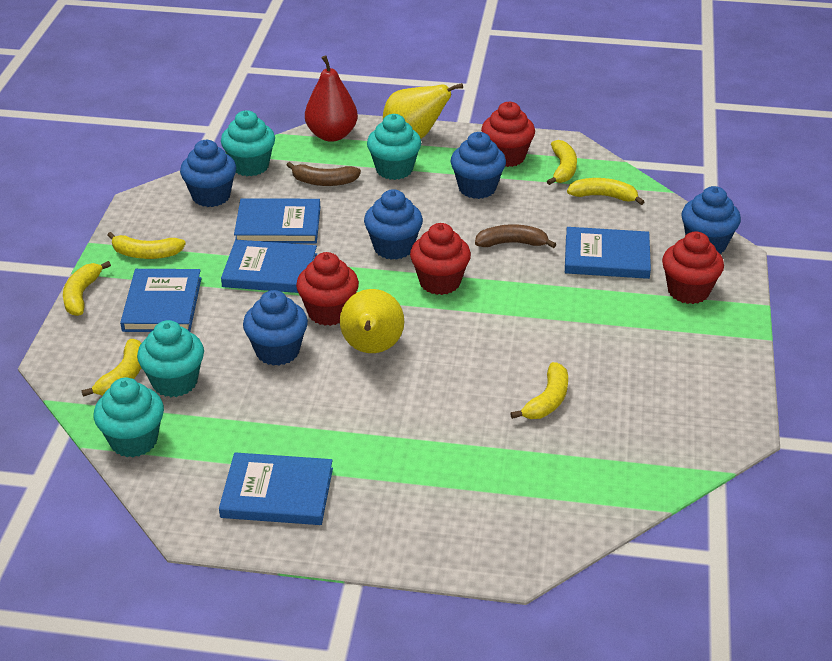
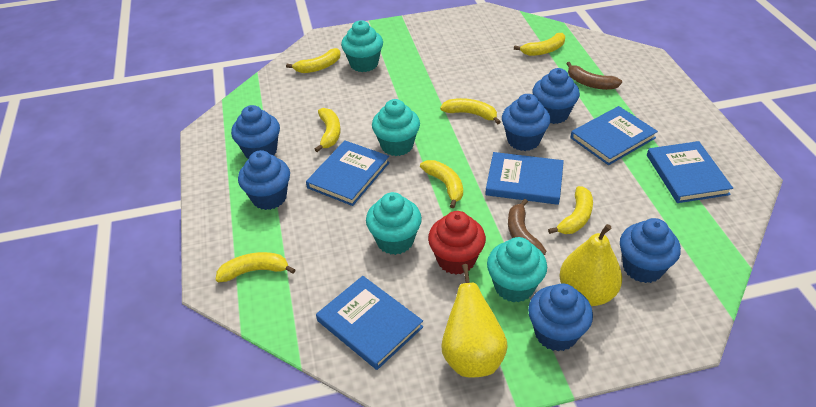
blue cupcake: [180,140,236,207] [243,290,308,366] [364,189,423,260] [450,132,506,199] [681,186,741,254] = 5 -> [231,105,280,159] [238,150,290,210] [502,94,551,151] [528,283,593,351] [532,68,580,124] [620,218,681,283] = 6
red cupcake: [296,252,359,326] [410,223,471,295] [481,102,535,167] [662,232,724,304] = 4 -> [428,211,486,274] = 1
red pear: [305,55,358,142] = 1 -> none = 0
yellow banana: [63,261,111,316] [82,339,141,397] [107,232,186,259] [510,362,568,419] [547,140,577,185] [567,178,645,205] = 6 -> [216,252,296,282] [286,48,341,73] [315,108,340,152] [420,160,463,208] [440,98,501,124] [514,33,565,56] [548,186,593,234] = 7

